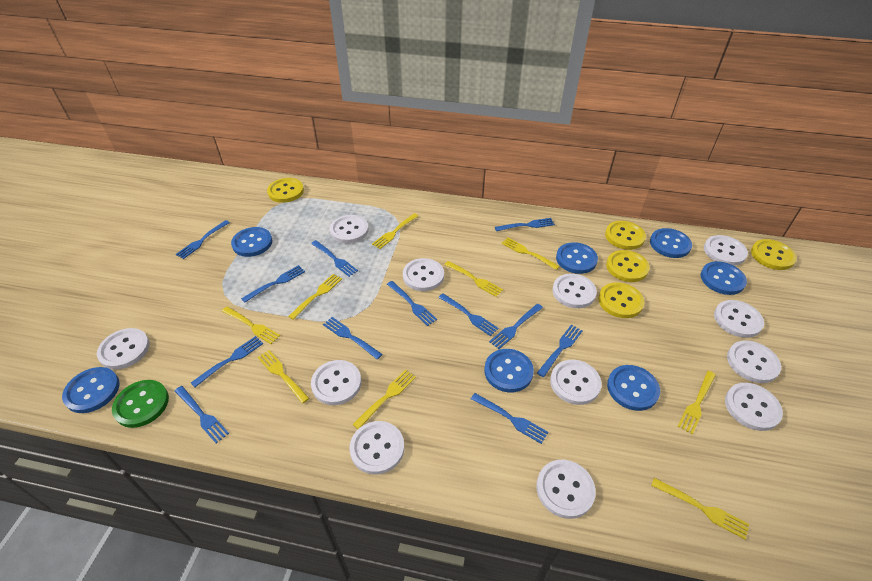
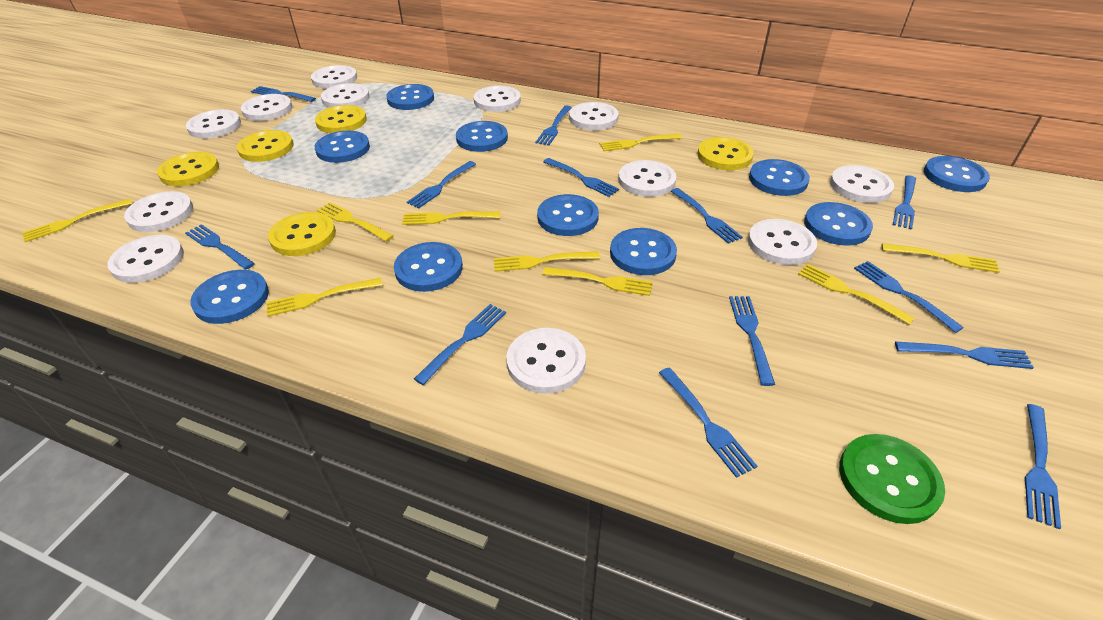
blue button: [62,367,120,413] [231,227,272,257] [484,349,534,392] [556,242,598,274] [607,365,660,411] [650,228,692,258] [701,261,747,295] = 7 -> [190,270,269,324] [315,131,370,163] [386,84,434,110] [394,242,463,292] [456,121,508,152] [537,194,599,236] [610,228,677,275] [749,159,810,196] [804,202,873,246] [924,156,990,192] = 10
blue fork: [175,386,229,443] [176,220,230,259] [191,336,263,387] [241,265,305,303] [311,240,358,277] [323,317,382,359] [387,281,437,326] [438,293,499,336] [471,393,548,444] [489,304,543,349] [495,218,555,231] [537,325,583,377] = 12 -> [185,224,255,270] [251,86,316,102] [407,161,476,208] [414,304,506,385] [535,106,572,145] [543,158,619,197] [659,367,758,478] [671,188,743,244] [729,296,775,386] [854,261,964,333] [893,175,916,230] [895,341,1034,369] [1025,404,1061,529] = 13

